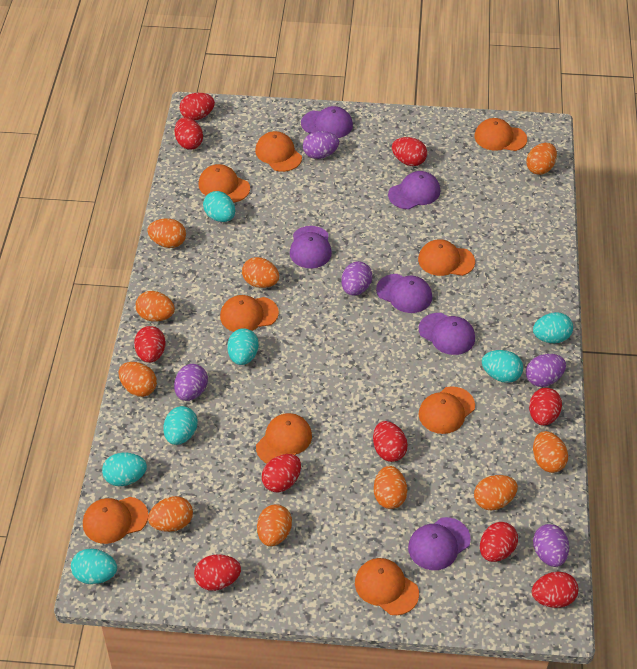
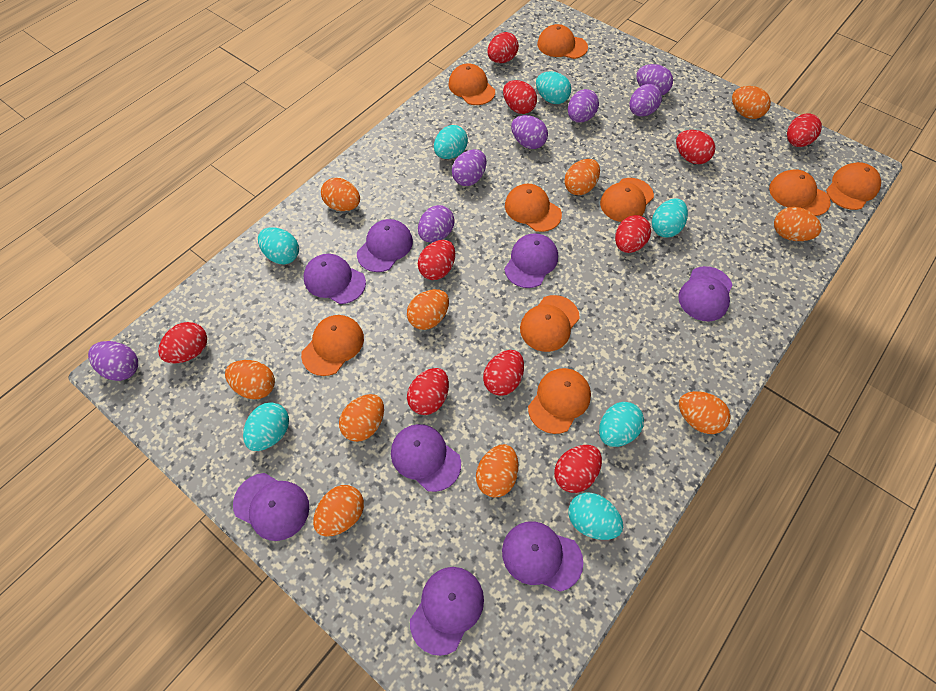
purple cap: [290,226,332,268] [301,106,353,138] [376,274,432,313] [388,171,440,209] [408,517,471,570] [419,313,475,355] = 6 -> [233,473,309,541] [304,254,366,304] [357,219,413,272] [391,424,461,492] [410,567,484,656] [502,521,583,592] [504,233,558,288] [678,266,732,321] = 8
purple egg: [174,364,208,401] [303,131,339,159] [341,261,373,296] [526,354,566,387] [533,524,569,567] = 5 -> [88,341,138,381] [418,205,455,243] [452,149,486,186] [511,115,548,149] [568,89,599,123] [629,84,662,117] [636,64,673,95] = 7

